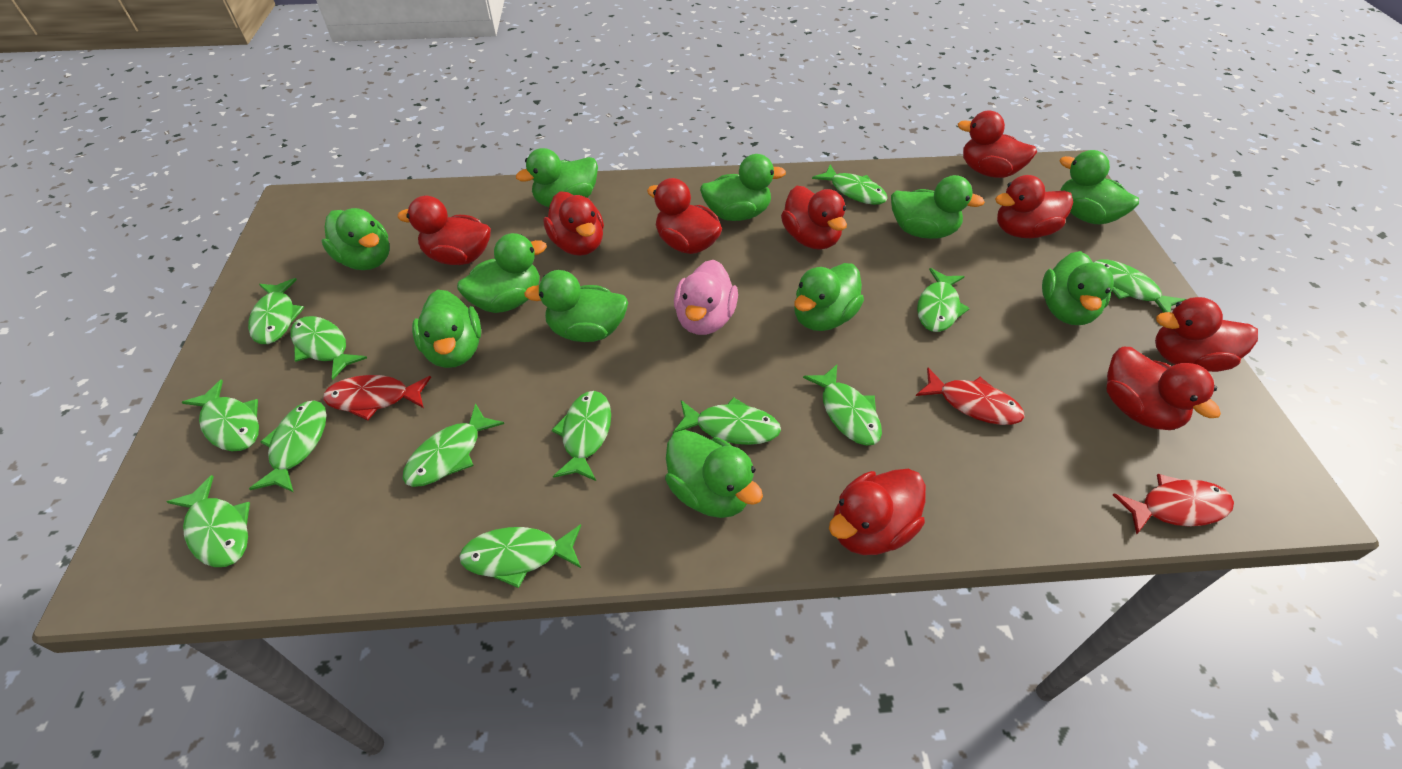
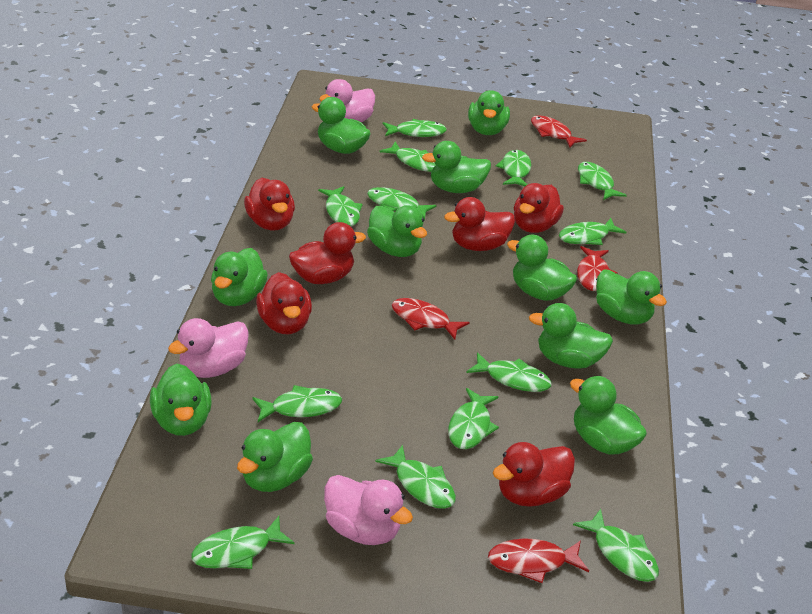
pink duck: [674,260,738,335] = 1 -> [168,318,249,378] [319,79,375,122] [324,475,413,545] = 3
red duck: [397,196,491,265] [544,191,604,256] [647,178,722,254] [781,186,847,250] [829,469,926,555] [958,111,1037,178] [995,175,1073,238] [1107,347,1221,430] [1155,297,1258,372] = 9 -> [244,178,295,230] [256,272,312,334] [289,222,366,284] [444,197,515,251] [493,442,575,507] [514,183,564,233] = 6
red fish: [323,375,431,420] [916,368,1025,425] [1113,474,1234,534] = 3 -> [392,298,470,340] [488,538,589,583] [531,115,587,148] [577,246,617,291] = 4

